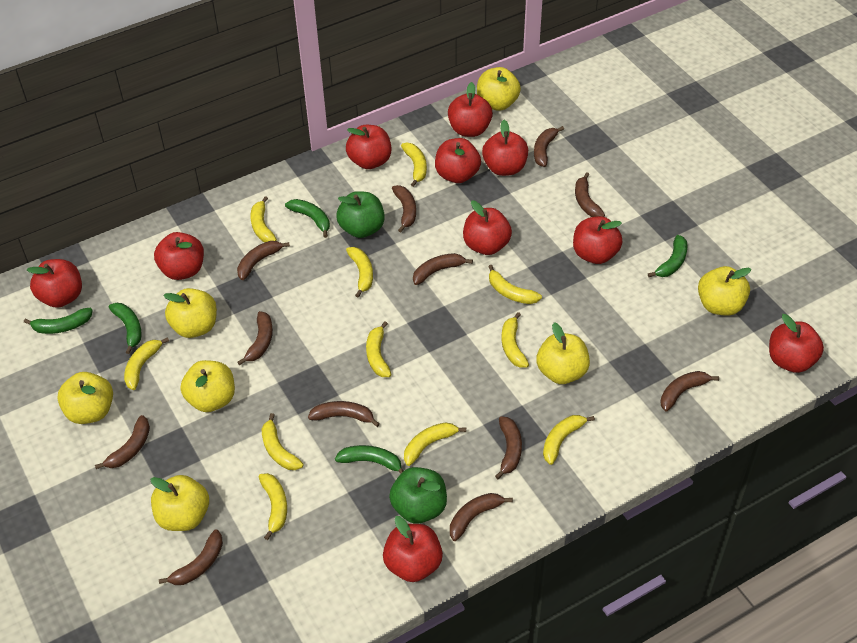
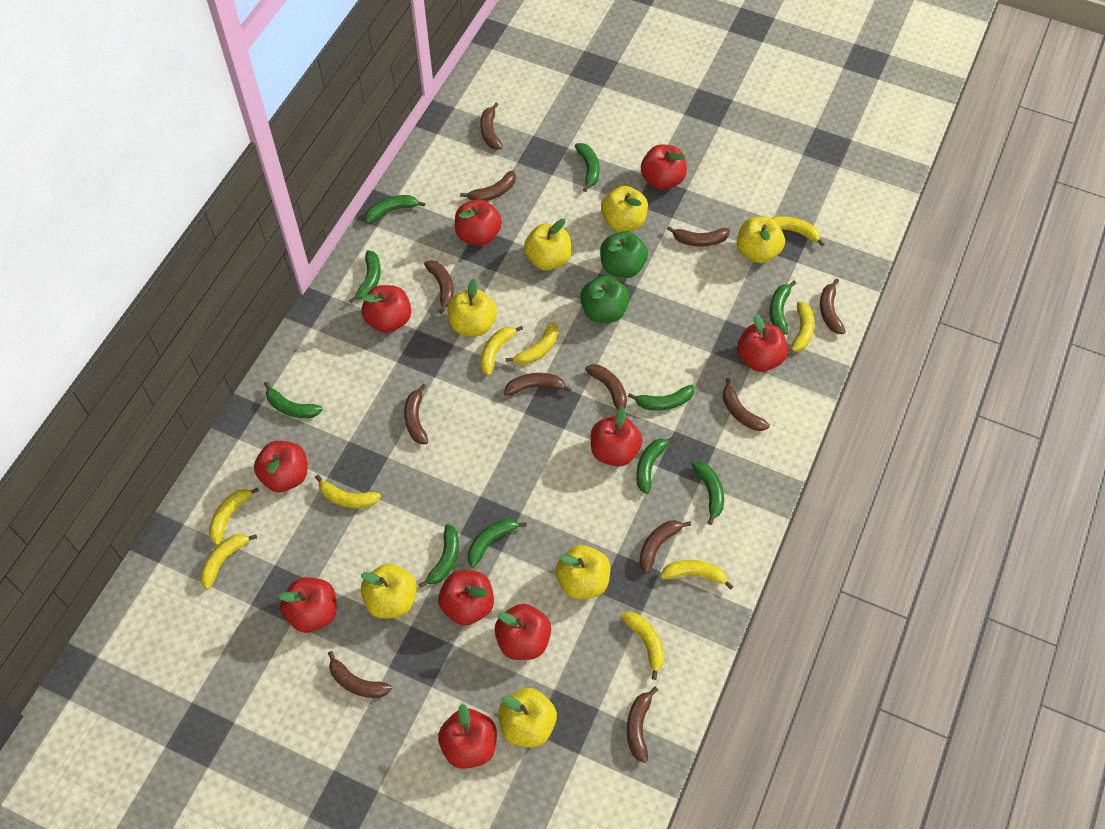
green banana: [24,308,93,334] [109,303,142,354] [285,199,330,238] [335,445,404,474] [648,235,687,277] = 5 -> [264,382,323,418] [349,250,381,303] [365,195,425,223] [419,524,459,588] [468,519,527,567] [575,143,600,192] [628,385,694,411] [636,436,675,494] [691,461,724,525] [770,281,796,335] = 10
yellow banana: [124,337,169,390] [250,196,277,242] [259,473,287,540] [262,413,304,470] [346,247,373,297] [366,322,392,377] [401,143,427,187] [404,422,466,466] [488,265,542,304] [502,312,529,368] [543,415,595,465] = 11 -> [200,534,257,589] [209,488,259,545] [315,475,381,508] [480,326,523,376] [506,322,558,365] [621,612,664,680] [660,560,734,590] [772,216,825,246] [787,301,814,356] = 9

